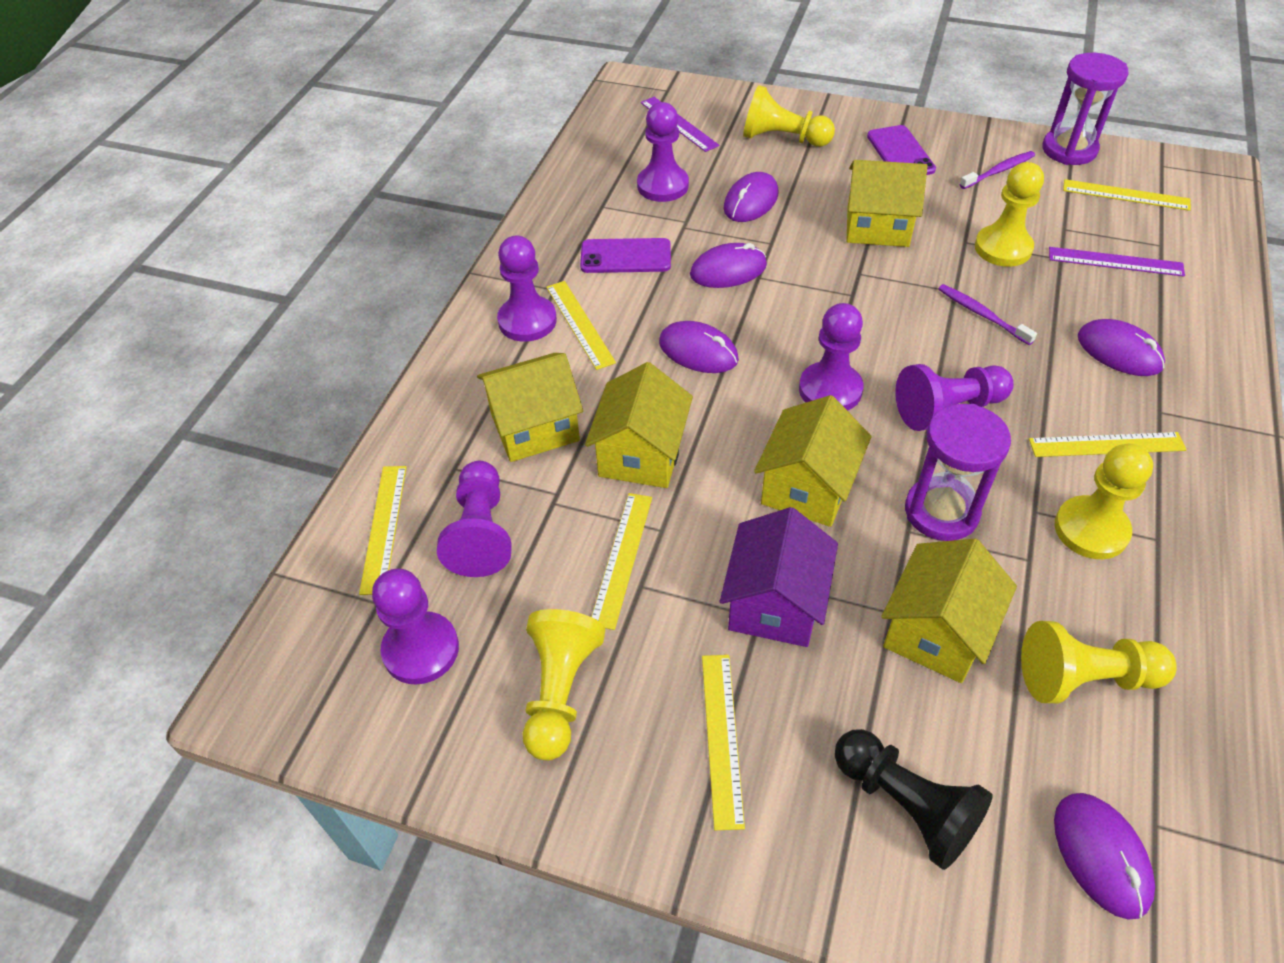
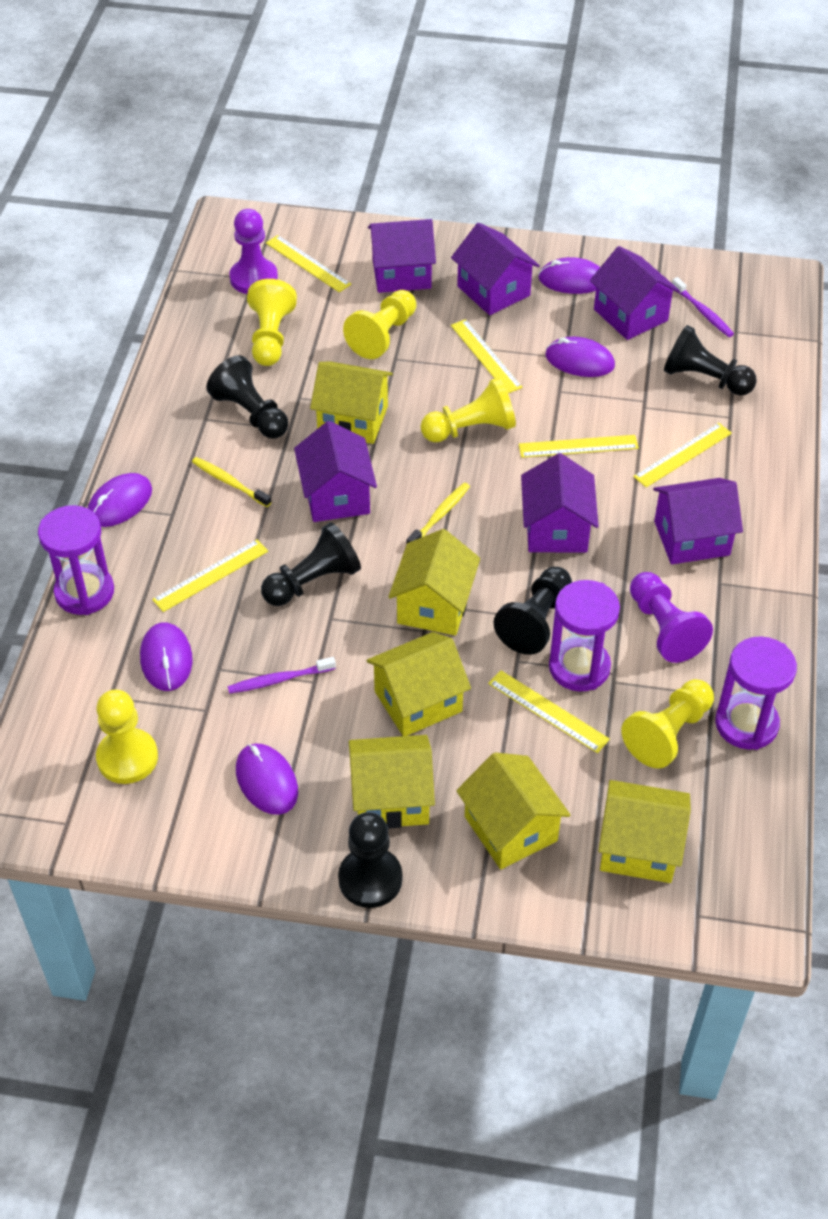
black pawn: [835,729,993,870] = 1 -> [206,355,288,439] [261,522,361,606] [338,812,403,908] [493,567,572,655] [664,325,757,396] = 5
purple hourglass: [905,404,1011,541] [1042,53,1128,165] = 2 -> [38,505,114,615] [549,580,620,691] [715,636,797,750] = 3
purple house: [720,507,838,647] = 1 -> [294,421,377,522] [368,219,436,293] [451,223,540,315] [521,453,599,552] [590,246,680,340] [653,478,743,564] = 6
purple pawn: [372,569,459,685] [437,461,512,577] [497,236,557,342] [637,102,689,202] [799,303,863,411] [895,364,1014,431] = 6 -> [229,209,278,294] [630,572,713,663] = 2
purple phone: [580,238,671,273] [867,125,936,175] = 2 -> none = 0
purple ruler: [641,97,719,152] [1049,247,1185,277] = 2 -> none = 0
yellow house: [477,353,583,462] [585,362,693,488] [754,395,871,527] [847,160,928,247] [881,539,1017,683] = 5 -> [310,361,393,444] [349,735,435,829] [367,632,471,736] [388,529,480,636] [456,752,571,869] [598,780,691,883] = 6
yellow toothbrush: none = 0 -> [192,457,271,507] [407,483,470,543] = 2

